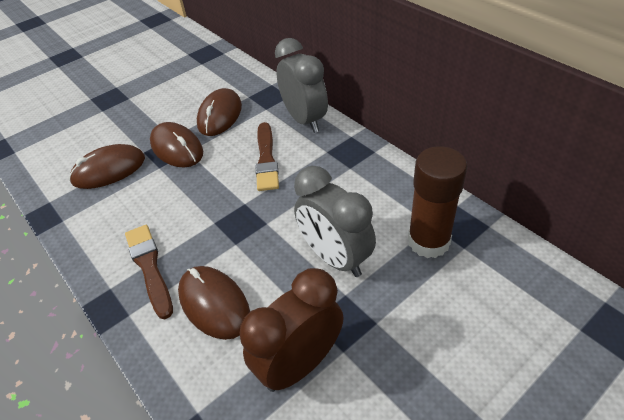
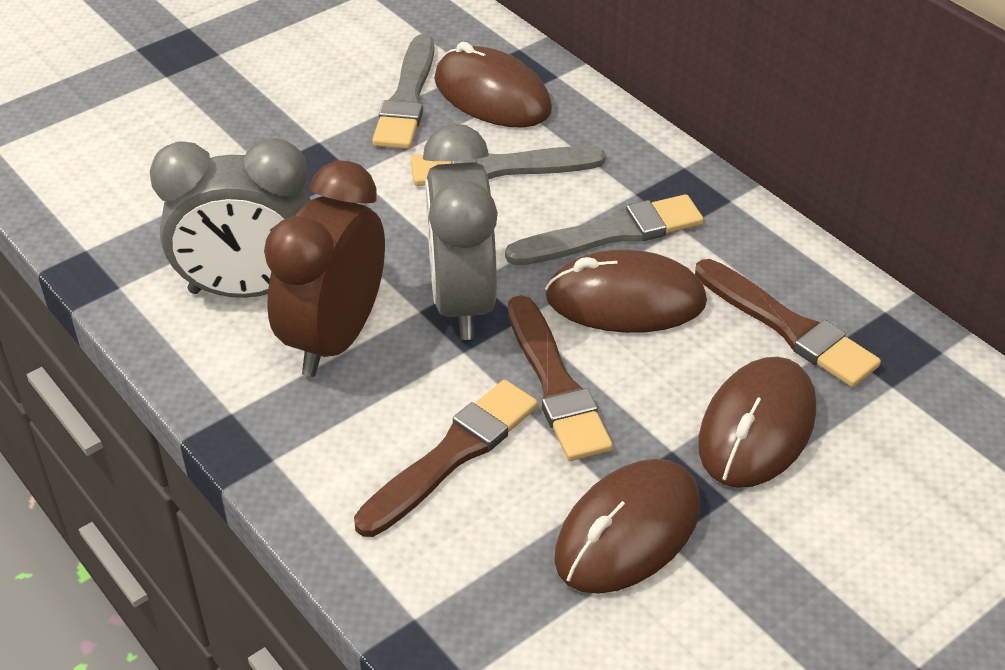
brown brush: [125,225,173,319] [255,122,279,191] = 2 -> [354,380,538,537] [508,295,613,461] [695,259,881,387] = 3
brown glue stick: [408,146,467,258] = 1 -> none = 0
grey brush: none = 0 -> [372,34,435,149] [411,146,606,186] [505,194,704,265] = 3

